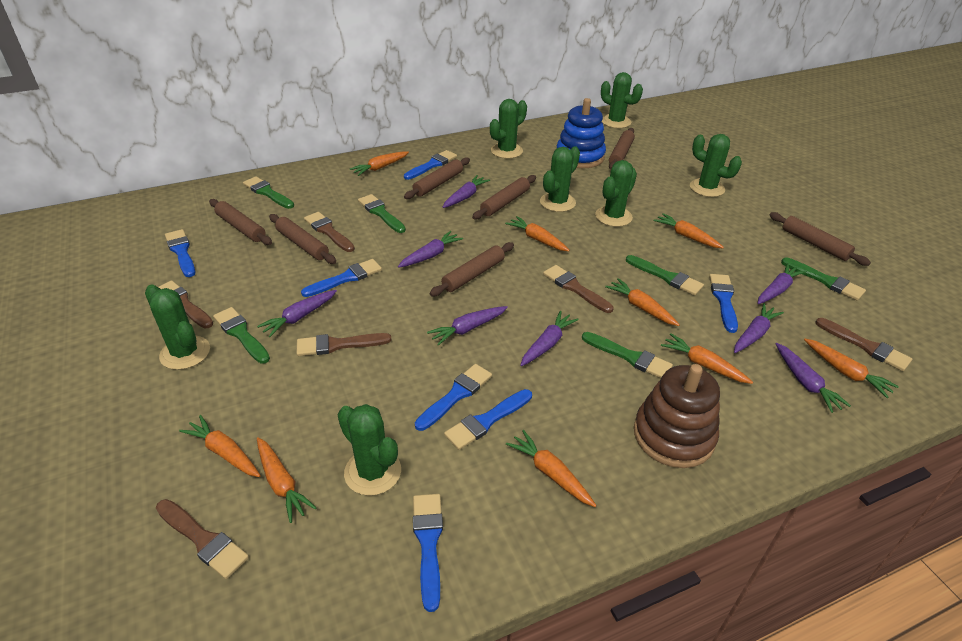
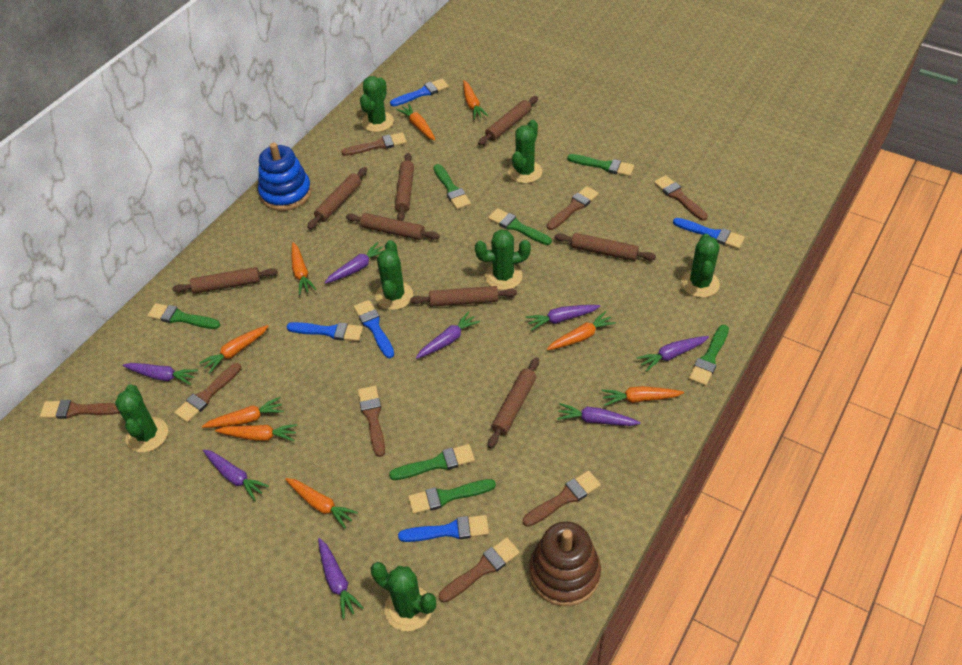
blue brush: [165,229,196,277] [301,259,382,297] [404,150,457,180] [413,494,443,612] [415,364,492,431] [444,389,532,450] [709,274,738,333] = 7 -> [287,322,363,341] [354,300,394,358] [390,79,449,106] [398,515,489,542] [673,218,745,249] = 5
brown brush: [156,499,249,579] [159,280,213,328] [296,333,392,356] [304,212,355,252] [543,265,614,313] [815,318,912,371] = 6 -> [40,400,120,419] [174,363,241,423] [341,132,407,156] [358,386,385,457] [439,537,520,603] [523,471,601,527] [547,186,599,230] [654,175,708,221] = 8
brown rolling pin: [209,199,272,245] [269,214,336,264] [404,157,470,199] [430,242,514,296] [472,175,536,220] [609,128,635,170] [769,212,871,266] = 7 -> [172,267,278,294] [307,167,367,229] [346,213,440,240] [395,153,414,221] [410,286,517,307] [478,96,538,145] [488,357,539,448] [555,233,656,261] = 8
green brush: [213,307,270,364] [243,176,294,209] [358,194,406,233] [582,332,673,378] [626,255,704,296] [781,258,866,301] = 6 -> [147,303,220,329] [389,444,475,480] [408,479,496,514] [434,164,471,210] [488,208,552,245] [567,154,634,176] [689,325,729,386] = 7

